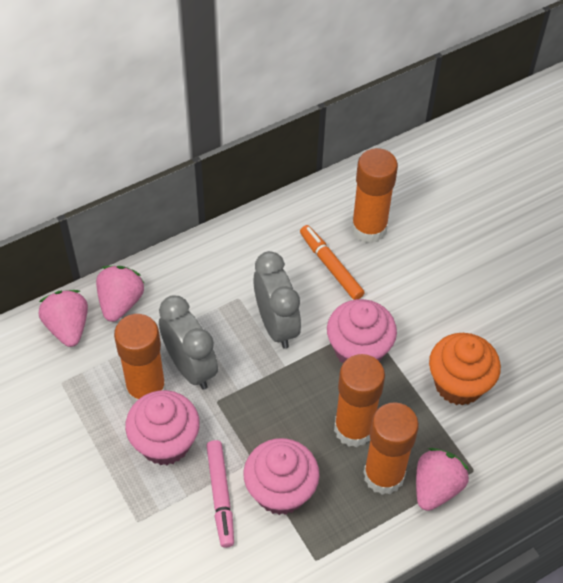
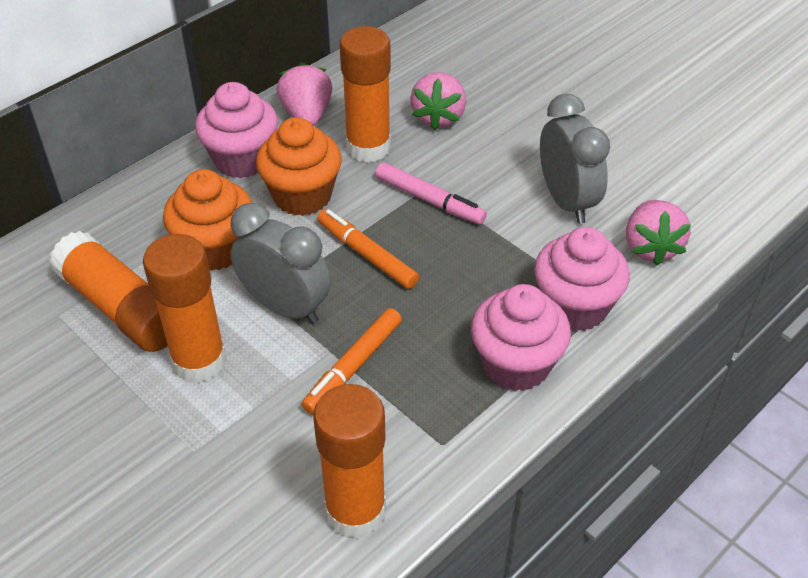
orange cupcake: [429,333,501,406] = 1 -> [163,169,252,271] [256,117,342,216] = 2
orange marker: [300,225,364,300] = 1 -> [301,308,402,415] [317,209,419,289] = 2

